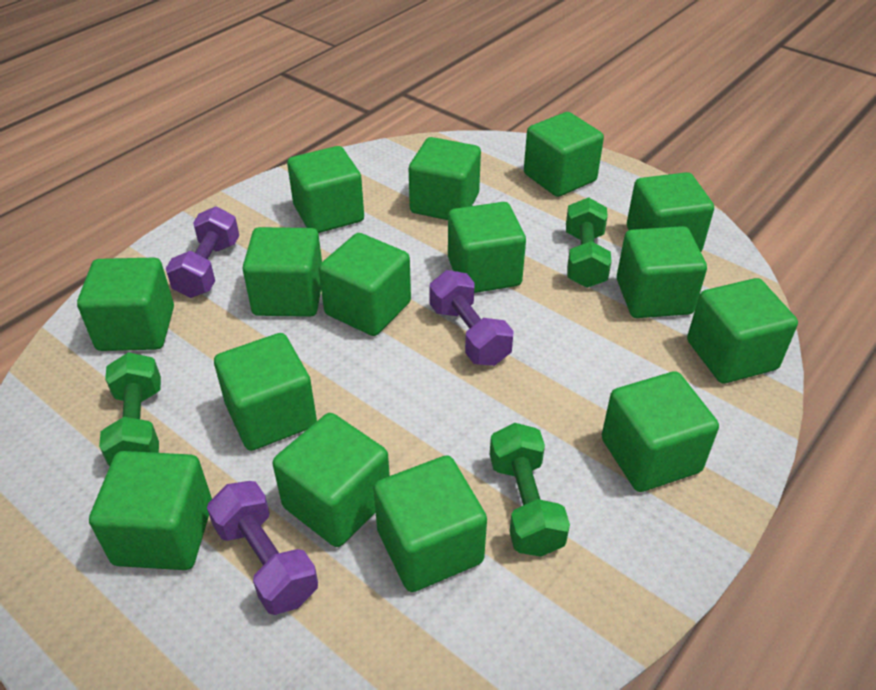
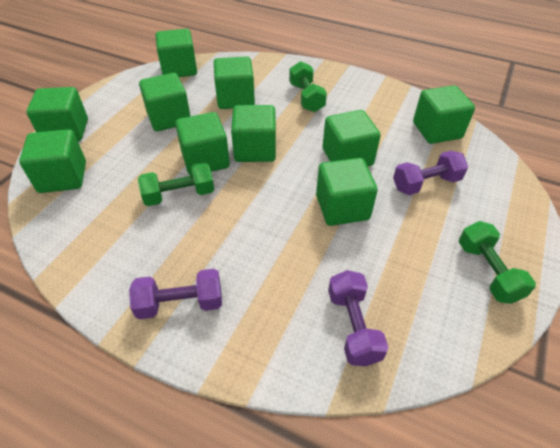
green cube: [77,258,174,351] [89,451,212,570] [214,333,317,451] [242,227,322,317] [273,413,390,547] [287,146,364,233] [319,233,411,336] [373,455,487,592] [409,137,481,220] [448,202,526,293] [524,112,604,197] [602,371,719,492] [617,226,707,318] [627,172,714,252] [687,278,798,383] = 15 -> [19,129,86,193] [26,87,88,142] [139,73,190,131] [156,29,197,77] [175,112,230,176] [214,56,255,109] [231,105,276,162] [316,158,378,226] [323,110,381,166] [413,85,475,144] = 10

